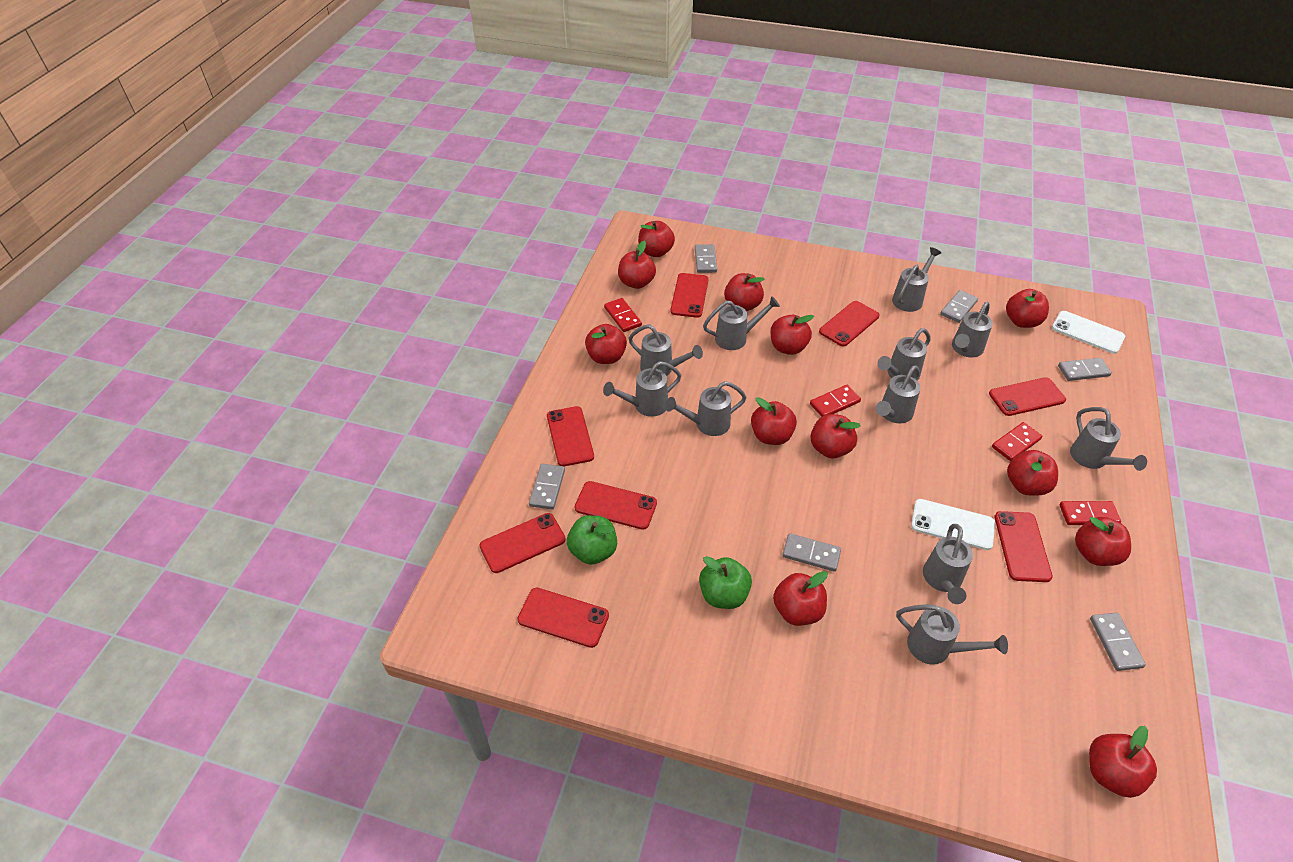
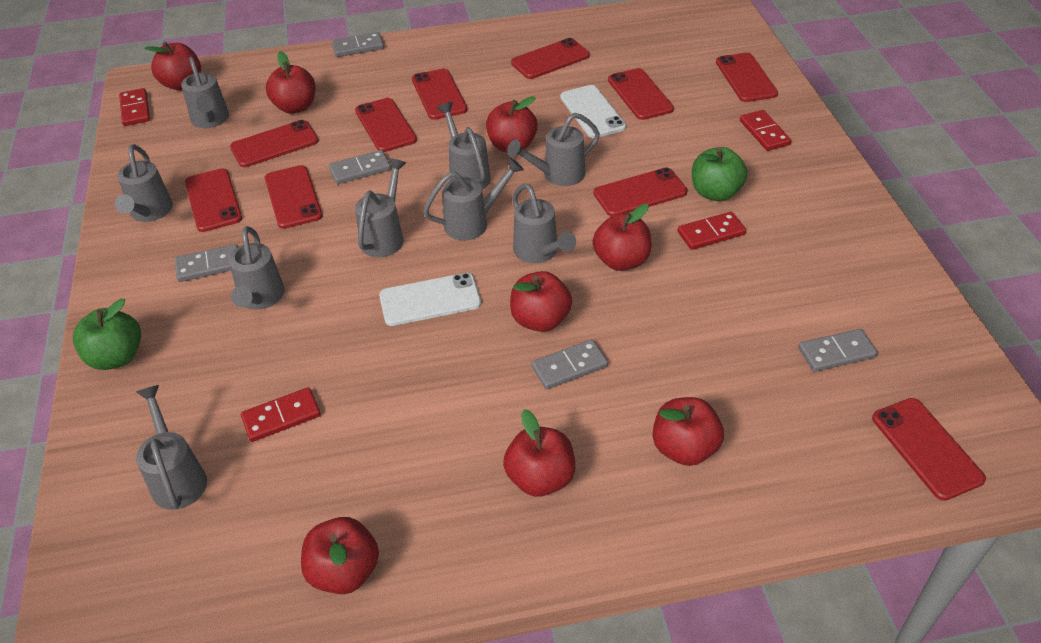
grey domino: [529,464,565,509] [695,244,717,273] [782,533,841,572] [940,290,978,323] [1058,358,1112,381] [1090,613,1146,671] = 6 -> [175,244,238,282] [329,150,391,184] [332,32,384,57] [531,339,608,389] [798,329,878,372] = 5
grey watering can: [603,361,681,417] [628,324,703,376] [665,381,747,436] [703,296,780,350] [876,365,921,423] [877,328,931,381] [892,247,941,312] [896,604,1008,665] [923,524,973,604] [952,302,993,358] [1070,407,1147,471] = 11 -> [115,144,173,222] [136,385,207,510] [181,57,229,128] [229,226,285,309] [355,158,406,257] [423,157,524,241] [437,102,491,190] [507,113,600,186] [512,183,576,263] = 9
red apple: [585,324,627,364] [618,241,656,289] [638,221,675,257] [724,273,765,311] [751,397,797,445] [770,315,814,355] [773,571,828,626] [810,414,861,458] [1006,289,1049,328] [1007,450,1058,496] [1075,517,1131,566] [1089,726,1157,798] = 12 -> [145,42,201,90] [266,51,315,114] [301,517,379,594] [486,96,538,152] [503,409,575,497] [510,271,572,332] [593,204,652,271] [653,397,724,466] = 8
red phone: [479,513,566,573] [517,588,609,648] [547,406,594,466] [575,481,657,530] [670,273,709,318] [819,301,880,347] [989,377,1066,416] [995,511,1053,582] = 8 -> [185,168,242,232] [230,120,319,167] [265,165,322,229] [355,98,417,152] [412,69,467,120] [511,38,590,79] [593,167,688,216] [608,68,674,120] [716,53,778,102] [872,398,986,501] = 10

